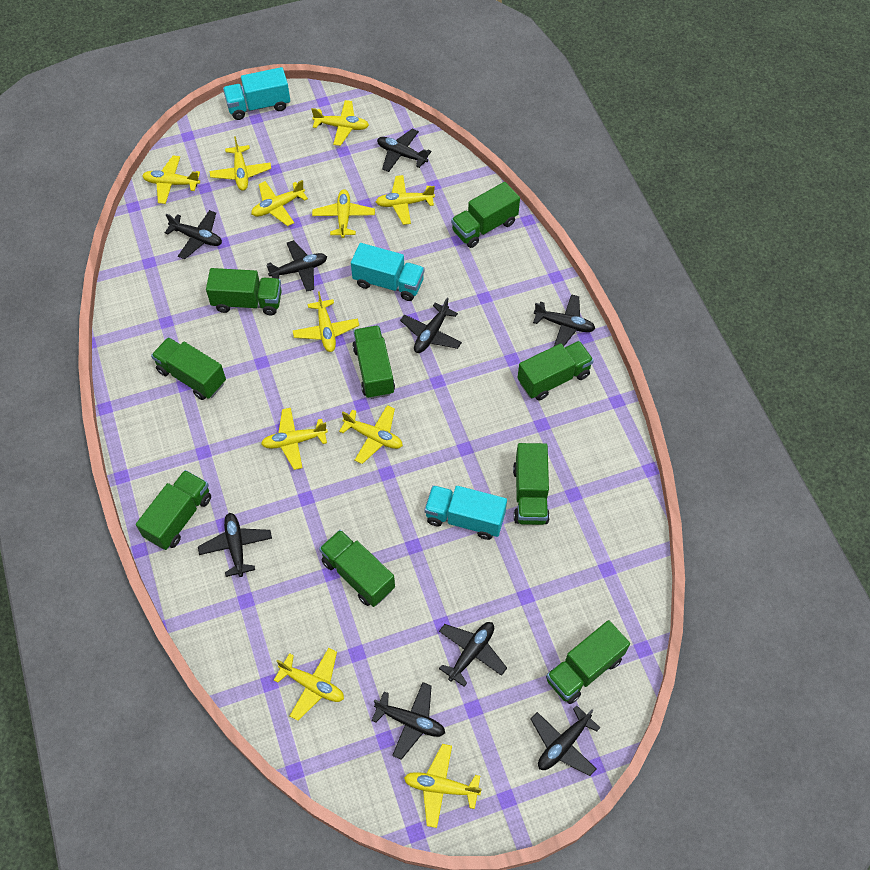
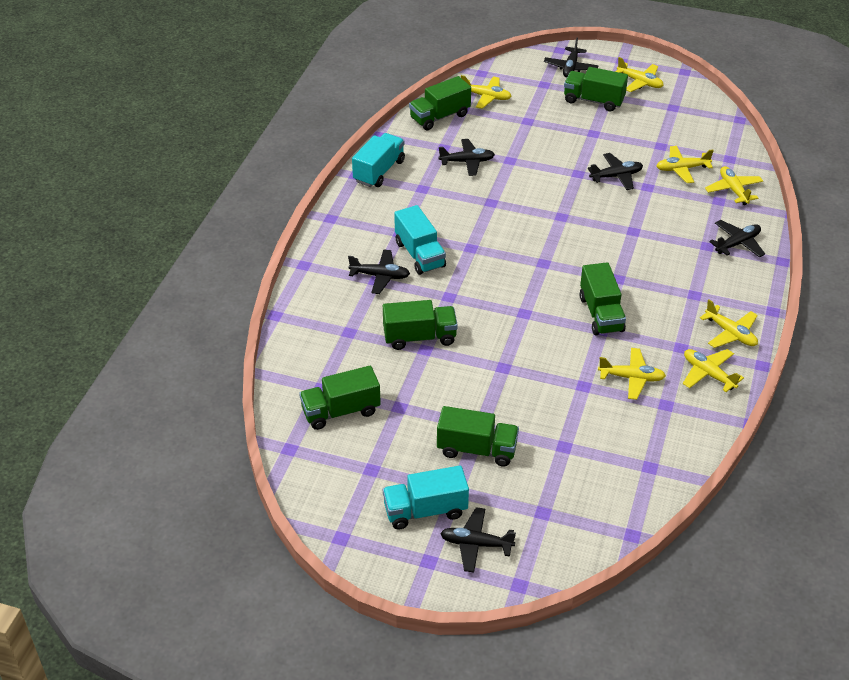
black plane: [165,210,222,259] [198,513,272,577] [266,240,327,292] [371,682,445,760] [377,129,431,172] [400,298,462,353] [439,622,507,687] [531,705,600,776] [533,294,595,346] = 9 -> [348,249,410,294] [438,139,495,176] [440,507,516,572] [544,38,599,78] [588,153,643,190] [709,220,765,258] = 6
green truck: [136,470,211,550] [151,337,226,400] [206,268,282,315] [319,530,395,607] [352,325,395,399] [451,182,520,248] [513,443,550,525] [518,341,594,401] [546,620,630,704] = 9 -> [299,366,381,430] [383,300,458,350] [409,76,471,130] [437,406,519,467] [564,67,628,111] [579,262,626,335] = 6
yellow plane: [142,156,200,204] [210,136,271,191] [251,180,308,226] [261,408,328,470] [274,648,344,721] [293,291,359,352] [311,100,369,146] [312,189,375,238] [339,405,403,464] [376,175,435,225] [404,744,482,828] = 11 -> [461,75,512,109] [598,348,666,400] [615,57,664,92] [656,146,714,183] [683,349,744,392] [700,299,758,348] [705,166,763,205] = 7

